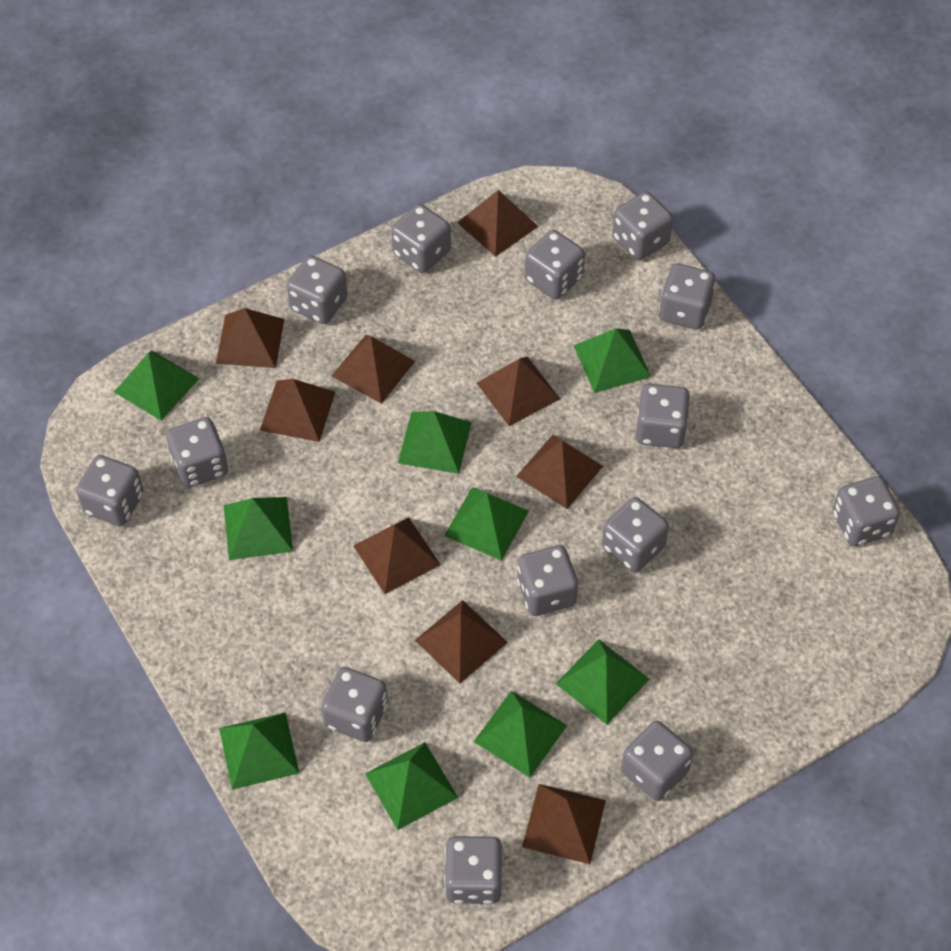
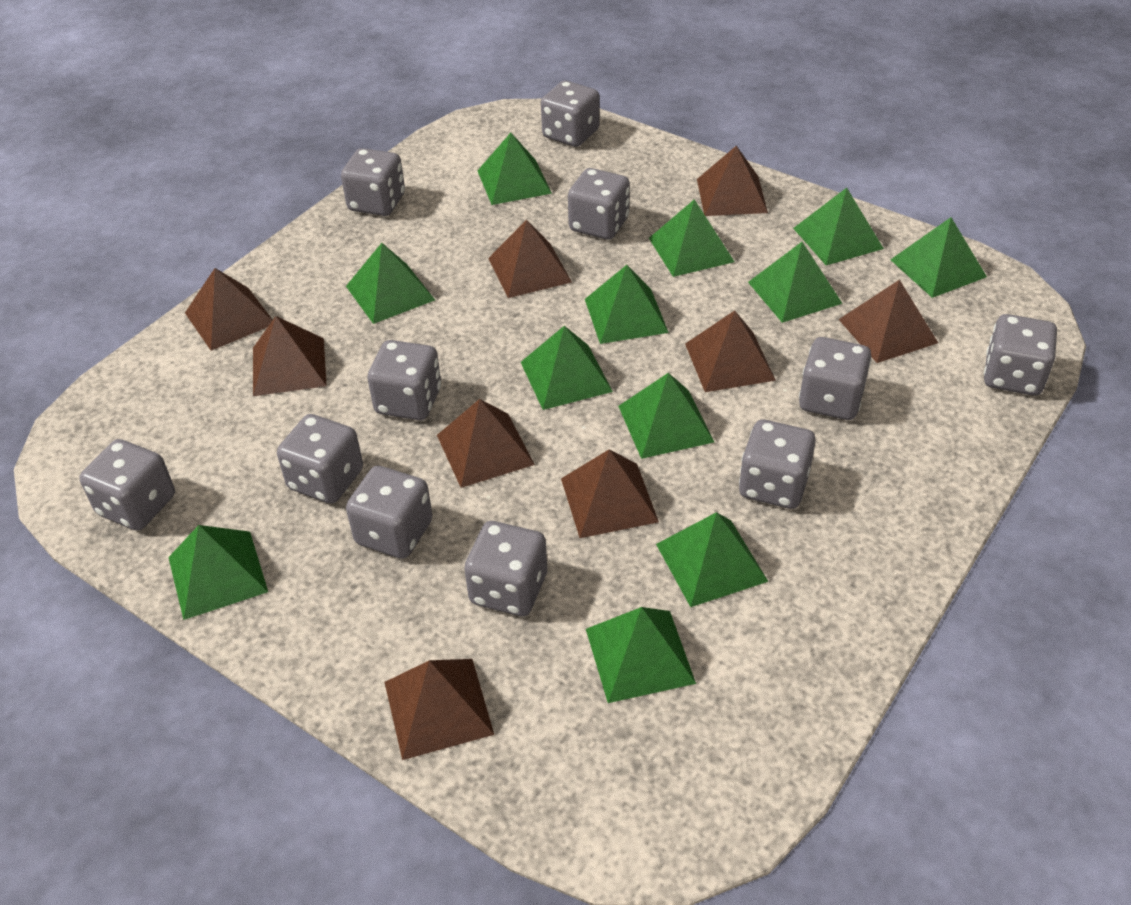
green pyramid: [114,351,200,421] [219,712,299,790] [224,497,293,560] [365,742,458,830] [398,411,472,474] [444,487,529,561] [474,691,568,777] [556,639,649,725] [574,328,651,393] = 9 -> [168,525,268,620] [346,243,435,324] [477,133,552,205] [521,326,613,410] [585,265,669,344] [586,607,696,703] [618,373,714,459] [649,199,735,277] [656,512,769,607] [748,242,843,323] [793,188,884,265] [890,217,987,298] = 12
grey dice: [76,455,144,526] [166,417,228,488] [287,255,347,324] [321,667,388,742] [391,204,451,273] [444,836,503,904] [517,545,578,616] [525,230,585,300] [602,497,669,573] [612,192,673,260] [621,721,693,801] [636,384,690,448] [659,263,716,330] [833,476,900,546] = 14 -> [79,439,175,531] [277,414,363,504] [341,148,405,216] [346,466,433,559] [367,340,441,420] [464,521,547,616] [541,81,600,147] [568,168,630,240] [739,420,816,509] [799,337,872,420] [984,314,1057,396] = 11

